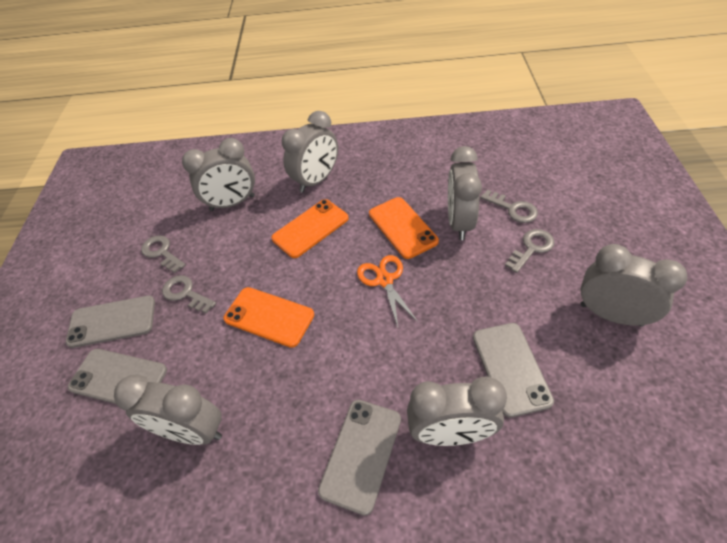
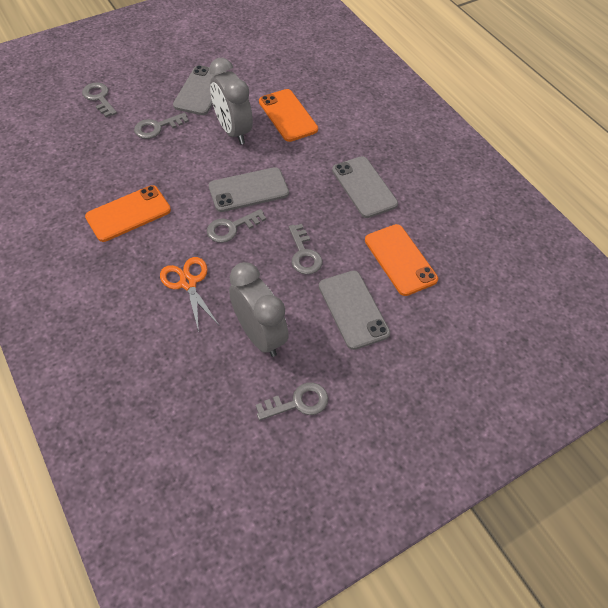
grey clock: [114,374,222,445] [182,138,255,211] [282,111,338,193] [407,377,507,446] [448,146,482,240] [580,244,687,327] = 6 -> [209,58,253,144] [229,262,289,357] = 2
grey key: [141,235,186,273] [162,275,216,313] [480,190,538,223] [505,229,555,273] = 4 -> [82,83,117,117] [134,113,189,139] [207,209,266,243] [256,382,328,421] [289,224,322,275] = 5

